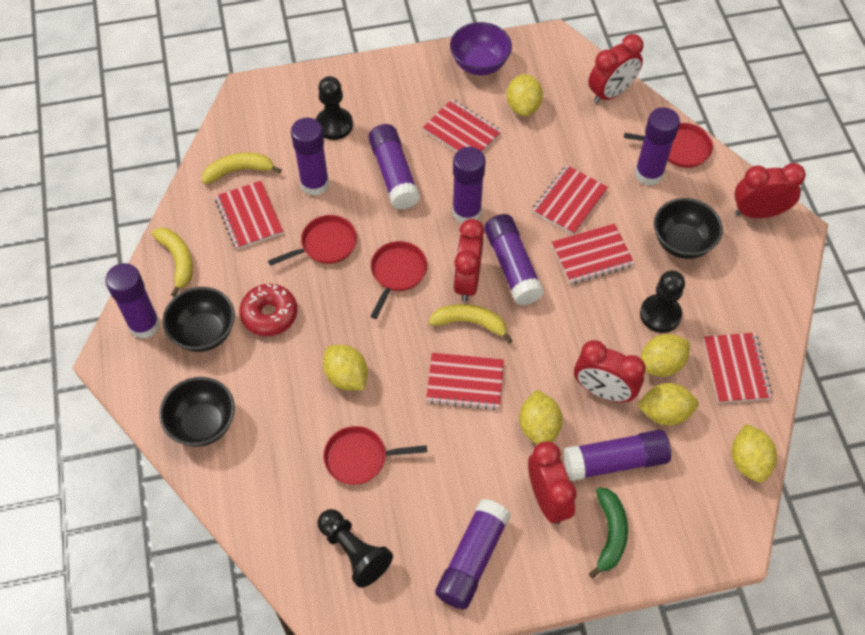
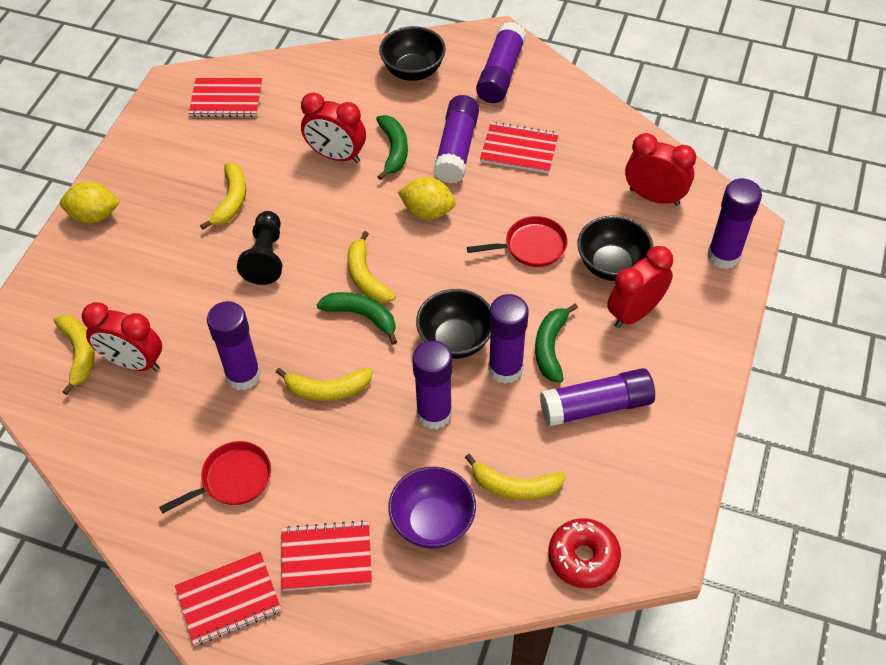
black pawn: [316,76,353,140] [318,509,393,588] [640,271,685,333] = 3 -> [237,211,282,285] = 1
green banana: [589,487,628,578] = 1 -> [317,292,397,345] [376,115,408,180] [535,304,578,383] = 3
purple glue stick: [105,263,160,339] [291,118,329,196] [368,124,420,210] [435,499,511,609] [452,147,486,224] [484,214,544,305] [564,430,671,481] [635,107,680,186] = 8 -> [207,301,261,390] [412,341,452,429] [433,95,479,184] [476,22,526,103] [488,294,529,384] [540,368,655,427] [708,178,762,269] = 7
red clock: [453,219,484,302] [528,441,576,524] [574,340,646,402] [588,34,644,104] [734,163,806,218] = 5 -> [82,302,162,371] [301,93,366,163] [607,246,673,328] [625,133,696,206] = 4
red notebook: [215,181,283,250] [422,99,502,153] [426,353,504,410] [532,165,608,235] [552,223,635,284] [703,333,773,403] = 6 -> [175,552,281,646] [189,78,262,117] [282,520,372,591] [480,122,559,173] = 4
red pan: [268,215,357,266] [323,426,427,485] [370,241,428,319] [624,123,713,168] = 4 -> [159,441,271,513] [467,216,568,267] = 2
yellow banana: [151,228,193,297] [202,153,282,184] [429,304,513,344] = 3 -> [54,315,95,395] [200,163,246,230] [276,367,373,401] [347,231,396,303] [465,454,566,500] = 5
yellow lemon: [323,345,368,391] [506,74,543,116] [519,390,562,445] [637,383,699,426] [641,334,690,377] [732,424,777,483] = 6 -> [60,182,120,223] [398,177,456,219] = 2

